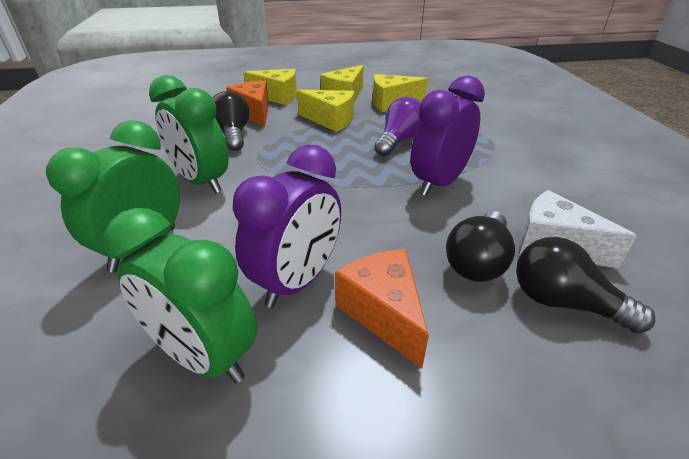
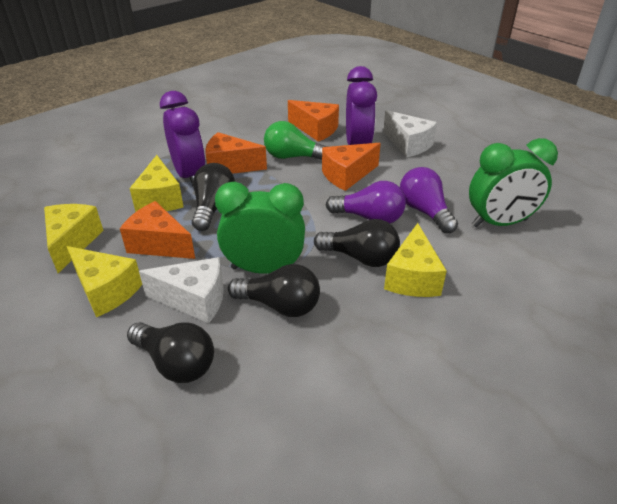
black light bulb: [213,91,249,151] [446,211,515,282] [516,237,656,333] = 3 -> [127,322,214,383] [192,163,235,231] [228,264,320,317] [314,219,400,267] = 4
green clock: [46,120,180,273] [104,208,257,383] [149,75,229,194] = 3 -> [215,182,305,274] [469,138,558,227] = 2
green light bulb: none = 0 -> [264,121,329,160] = 1
orange cheese: [226,81,269,127] [335,249,429,369] = 2 -> [120,201,195,259] [205,132,267,174] [288,100,339,142] [322,143,381,191] = 4
purple light bulb: [374,97,421,156] = 1 -> [326,181,406,224] [400,167,458,234] = 2
white cheese: [519,190,637,268] = 1 -> [139,257,224,323] [383,110,437,158] = 2

